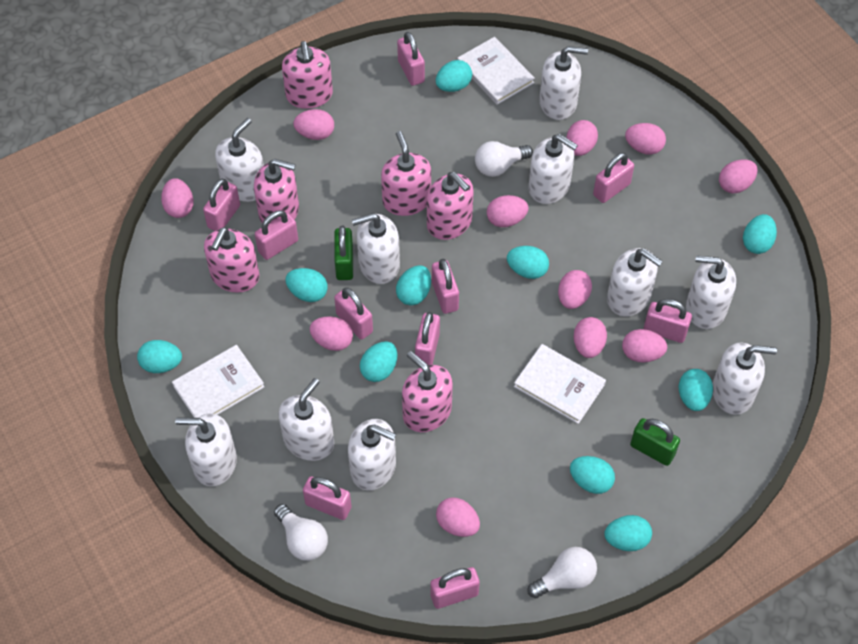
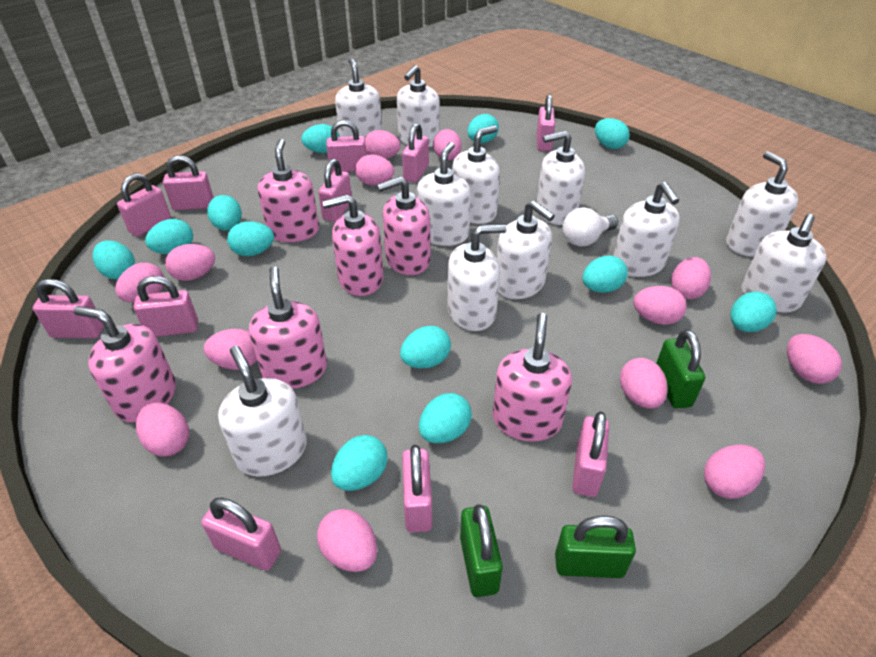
green padlock: [334,226,353,280] [630,418,680,466] = 2 -> [460,504,503,597] [555,516,636,578] [656,330,706,409] = 3
pink egg: [161,178,194,218] [293,109,334,140] [310,316,353,351] [436,498,480,537] [487,195,529,227] [558,270,592,309] [566,120,598,156] [574,317,607,358] [622,329,667,363] [625,123,666,155] [719,159,758,193] = 11 -> [115,263,164,303] [136,403,189,456] [165,244,215,281] [204,329,257,370] [317,509,377,572] [355,155,394,186] [365,130,401,159] [433,129,462,160] [620,358,668,409] [633,286,687,325] [671,257,711,299] [704,445,765,499] [787,334,842,384] = 13
pink padlock: [203,179,240,231] [255,210,298,260] [303,476,351,520] [334,287,373,340] [397,32,425,86] [415,312,440,365] [430,567,480,609] [432,259,459,314] [593,153,634,203] [644,299,692,343] = 10 -> [33,279,104,338] [117,173,171,237] [133,276,198,337] [163,155,214,210] [201,498,281,571] [318,159,352,222] [326,120,366,173] [402,123,429,183] [402,445,432,533] [536,94,555,151] [572,412,609,497] = 11
turquoise egg: [137,340,182,373] [285,268,328,302] [360,341,397,382] [396,265,431,305] [436,60,472,92] [507,246,549,279] [570,456,615,494] [604,515,652,551] [679,369,713,411] [743,214,777,254] = 10 -> [92,240,135,280] [145,219,193,254] [207,195,242,231] [227,221,274,256] [301,124,339,153] [331,435,388,491] [400,326,451,368] [419,393,472,443] [467,114,499,143] [582,256,628,293] [595,118,630,149] [730,291,777,332] = 12
white book: [172,345,265,418] [457,37,535,105] [514,344,606,424] = 3 -> none = 0
white light bulb: [274,504,328,561] [475,141,533,177] [527,547,597,599] = 3 -> [563,207,618,247] = 1
white soap dispenser: [175,414,237,486] [215,118,264,202] [279,378,334,461] [348,419,396,490] [352,213,400,284] [528,134,578,204] [539,46,588,120] [607,248,663,317] [686,255,736,329] [713,342,777,415] = 10 -> [218,346,307,477] [335,58,382,138] [397,65,440,147] [417,142,471,246] [448,224,506,331] [452,125,500,224] [497,200,555,299] [537,131,585,225] [613,182,680,277] [726,151,798,257] [741,214,826,313] = 11

